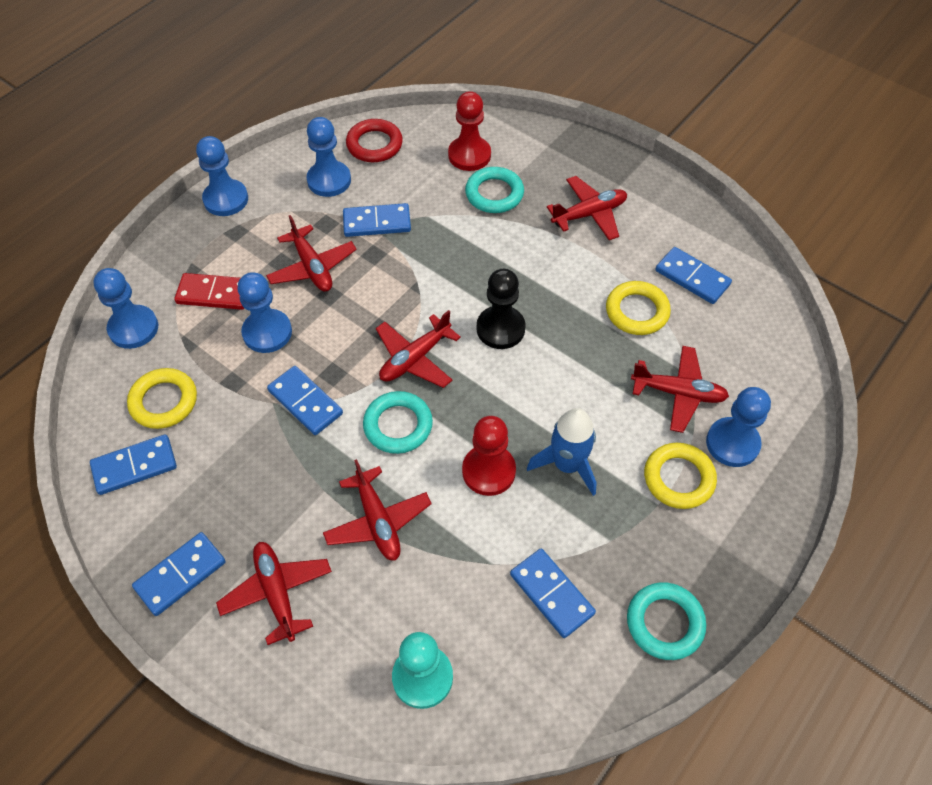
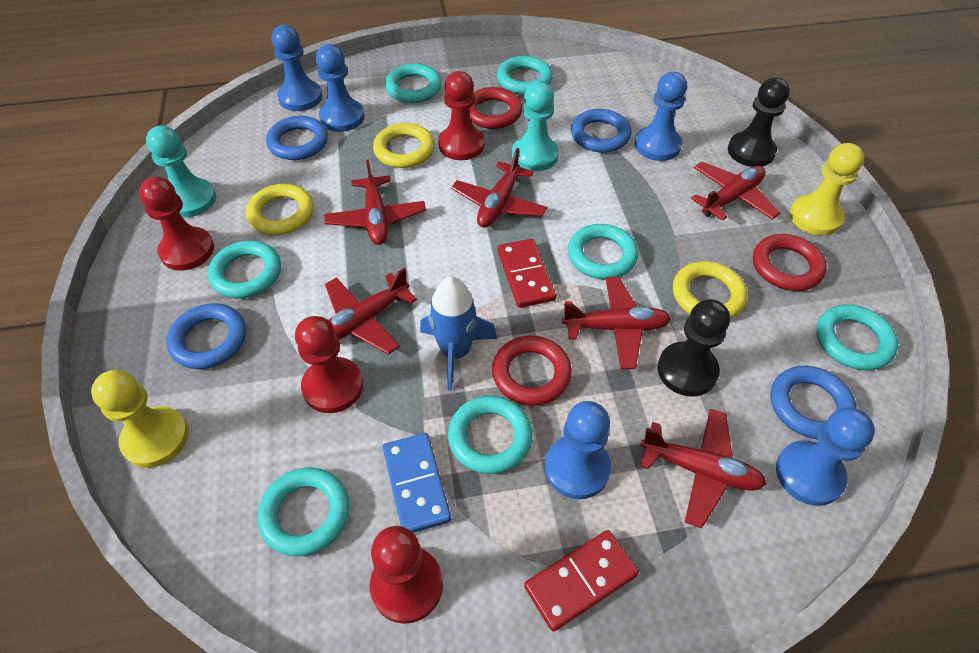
black pawn: [477,269,526,349] = 1 -> [657,299,730,396] [728,77,790,167] = 2
blue domino: [90,434,177,495] [132,532,226,616] [267,366,343,435] [343,203,411,237] [510,548,596,638] [656,247,732,304] = 6 -> [383,433,451,533] = 1
blue ring: none = 0 -> [167,303,246,369] [266,116,328,160] [571,109,631,153] [771,366,857,439] = 4
red domino: [175,273,244,310] = 1 -> [498,239,556,308] [524,530,639,631] = 2
red pawn: [448,91,491,171] [462,416,516,496] = 2 -> [139,176,214,271] [295,316,363,413] [370,526,443,624] [438,71,484,160] = 4
red ring: [346,119,403,162] = 1 -> [469,87,523,129] [492,336,572,406] [753,234,827,291] = 3
turquoise pawn: [392,632,453,709] = 1 -> [146,125,216,217] [512,81,559,171] = 2
turquoise ring: [363,391,433,454] [465,167,524,213] [627,582,706,660] = 3 -> [208,241,281,298] [257,467,350,556] [385,63,442,103] [448,396,533,474] [497,56,553,95] [568,224,638,279] [816,304,898,370] = 7
yellow pawn: none = 0 -> [91,370,188,468] [790,143,864,236] = 2

